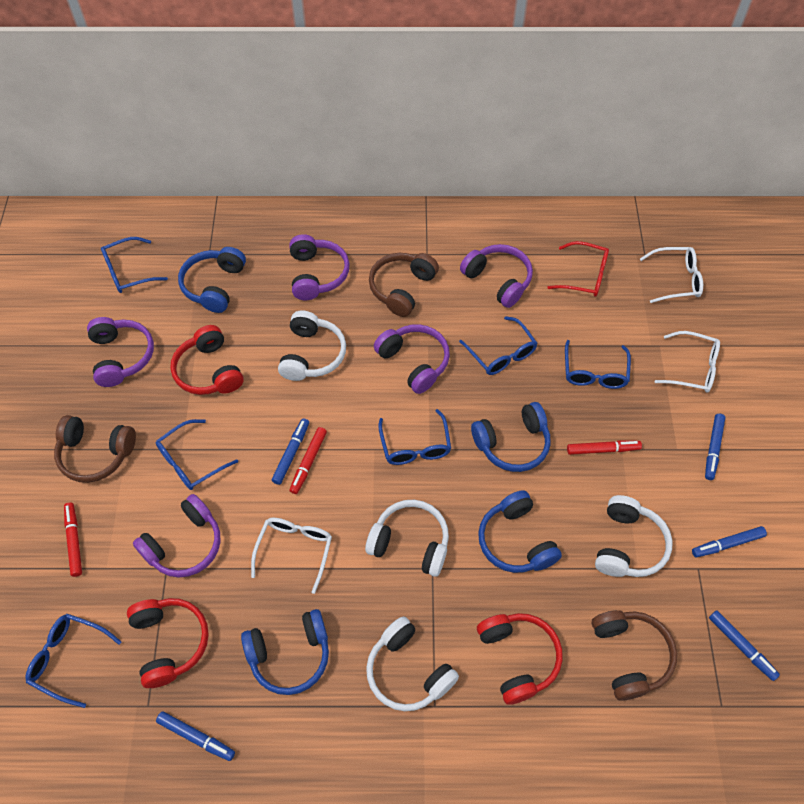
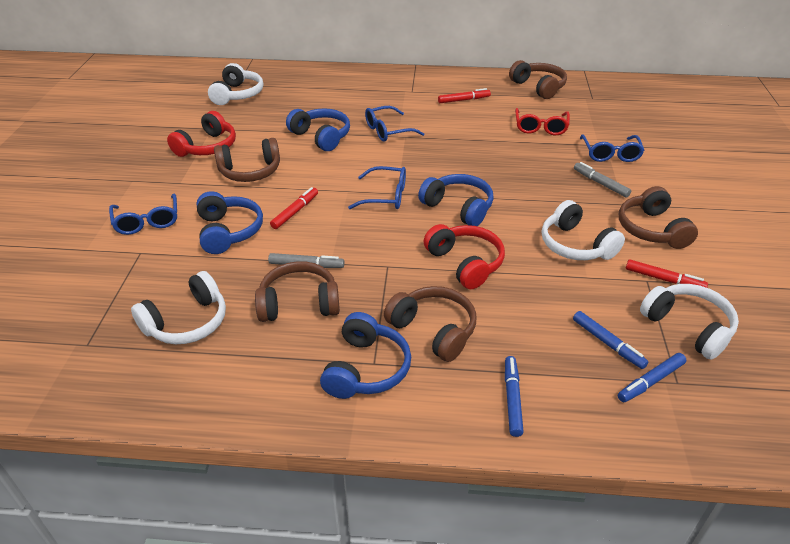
blue glasses: [25,614,122,708] [101,237,168,293] [156,419,238,490] [378,409,451,465] [459,316,537,375] [565,340,631,389] = 6 -> [109,193,177,235] [348,166,406,209] [365,106,424,142] [580,134,644,162] = 4
blue marker: [156,711,235,761] [272,418,309,485] [692,526,767,558] [705,414,726,480] [709,610,780,681] = 5 -> [505,356,524,437] [573,311,648,369] [618,353,686,402] = 3
brown headphones: [54,415,136,483] [369,253,439,317] [592,610,677,701] = 3 -> [214,138,280,182] [255,261,340,322] [384,286,476,362] [509,60,567,99] [619,186,698,249] = 5
grey marker: none = 0 -> [268,253,344,268] [574,162,631,198] = 2
purple headphones: [87,317,154,387] [133,494,220,578] [289,234,350,300] [374,324,450,394] [460,244,533,308] = 5 -> none = 0
red headphones: [127,598,209,688] [170,325,244,395] [477,613,563,705] = 3 -> [167,111,236,157] [424,224,505,289] = 2
white glasses: [251,518,332,594] [640,247,703,303] [654,331,720,392] = 3 -> none = 0

